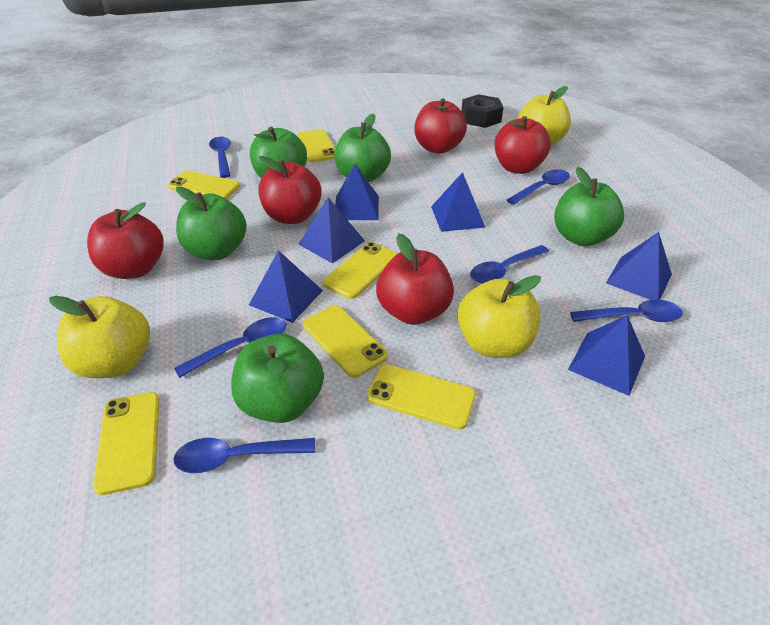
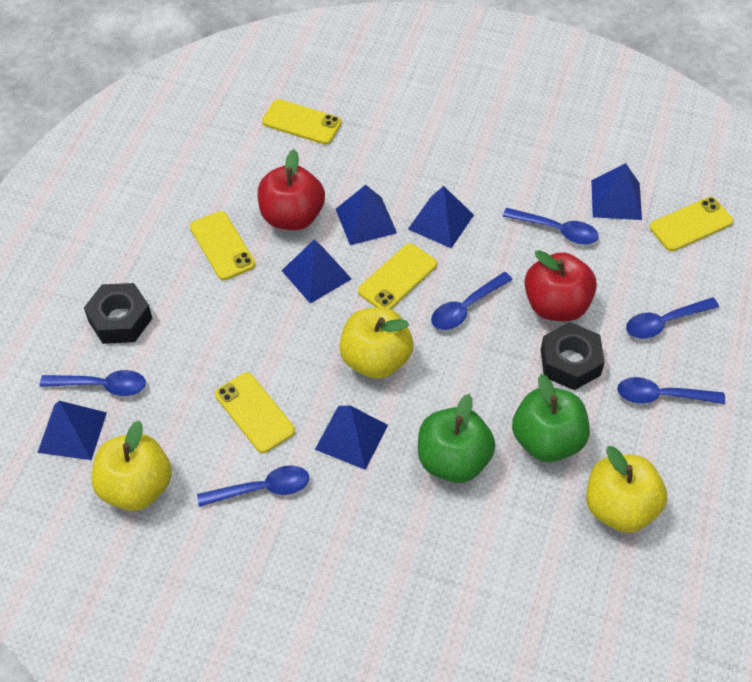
black nut: [461,94,504,128] = 1 -> [84,283,152,344] [541,322,605,390] = 2
green apple: [176,187,247,260] [231,334,324,423] [250,127,307,178] [334,113,391,182] [554,167,624,246] = 5 -> [418,394,495,483] [512,374,590,462] = 2
red apple: [87,202,164,279] [259,156,321,224] [376,233,454,325] [414,98,467,154] [494,116,551,174] = 5 -> [257,149,325,230] [524,250,597,321] = 2
yellow phone: [93,392,159,495] [168,171,240,199] [297,129,335,162] [303,305,388,378] [323,242,398,299] [367,364,476,430] = 6 -> [190,211,255,280] [215,372,295,453] [262,99,342,145] [358,243,437,309] [649,197,733,251] = 5

